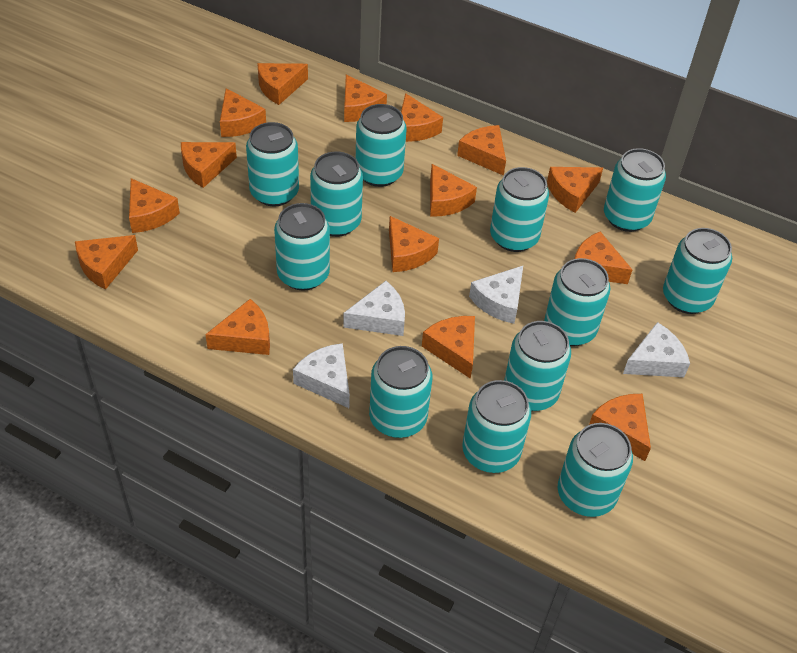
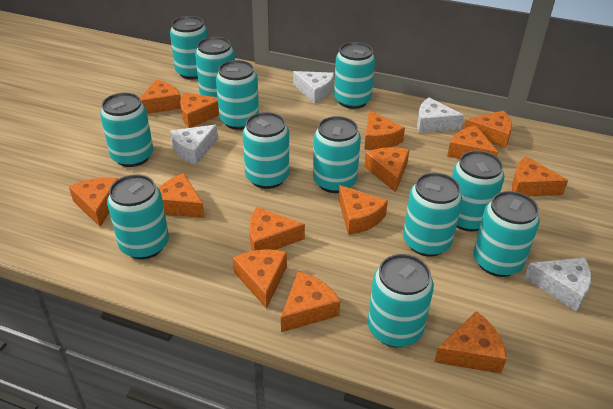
orange cheese: [75,235,138,289] [129,178,180,233] [181,142,237,188] [205,299,270,355] [220,88,266,137] [257,63,308,105] [344,74,387,122] [389,216,439,272] [401,93,443,142] [422,316,475,379] [430,164,477,217] [457,125,506,176] [547,167,603,213] [574,231,632,284] [589,394,651,461] = 15 -> [69,178,118,227] [140,80,181,114] [158,173,205,218] [180,92,219,128] [233,249,287,309] [249,207,305,251] [281,271,340,332] [338,185,388,235] [364,110,405,150] [364,147,410,192] [434,311,507,374] [447,125,498,159] [464,110,512,148] [512,156,568,196] = 14

